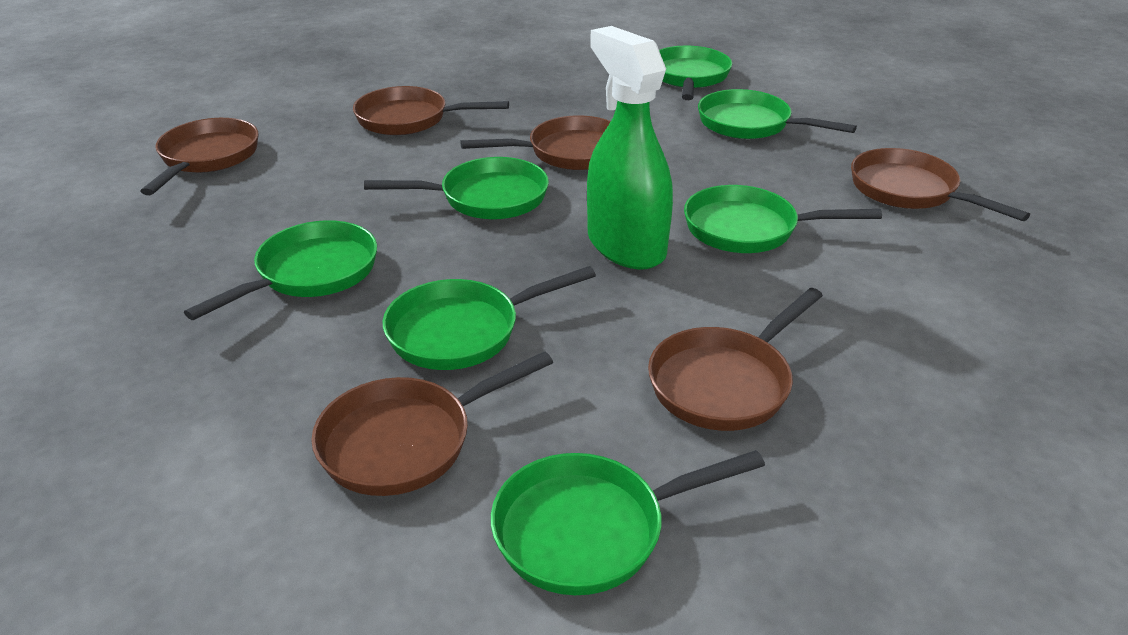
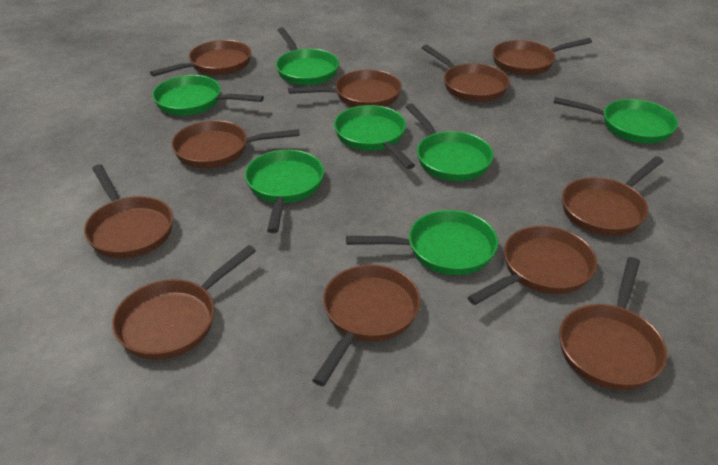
brown pan: [140,118,259,195] [311,351,553,496] [353,86,509,135] [460,116,611,170] [648,288,823,431] [851,148,1030,221] = 6 -> [84,164,173,259] [112,245,256,360] [150,40,251,76] [171,120,299,168] [288,70,402,107] [312,264,421,386] [422,45,510,102] [467,226,597,305] [493,38,592,75] [559,257,667,390] [562,156,664,236] = 11
green spray bottle: [587,26,673,269] = 1 -> none = 0

